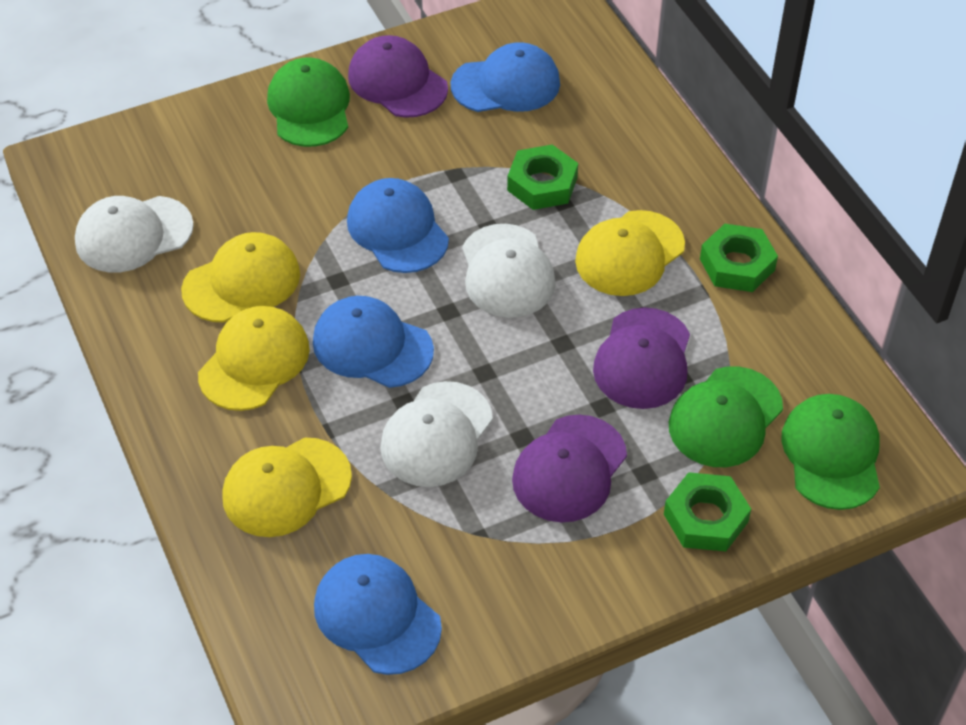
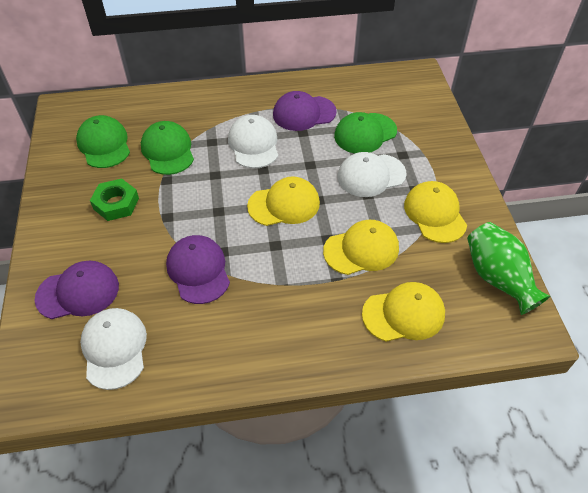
blue cap: [313,296,434,388] [314,554,442,675] [347,178,449,273] [451,42,560,112] = 4 -> none = 0
green nut: [507,144,578,210] [664,472,751,552] [700,224,778,292] = 3 -> [90,178,139,221] = 1
green vase: none = 0 -> [467,222,550,315] = 1

